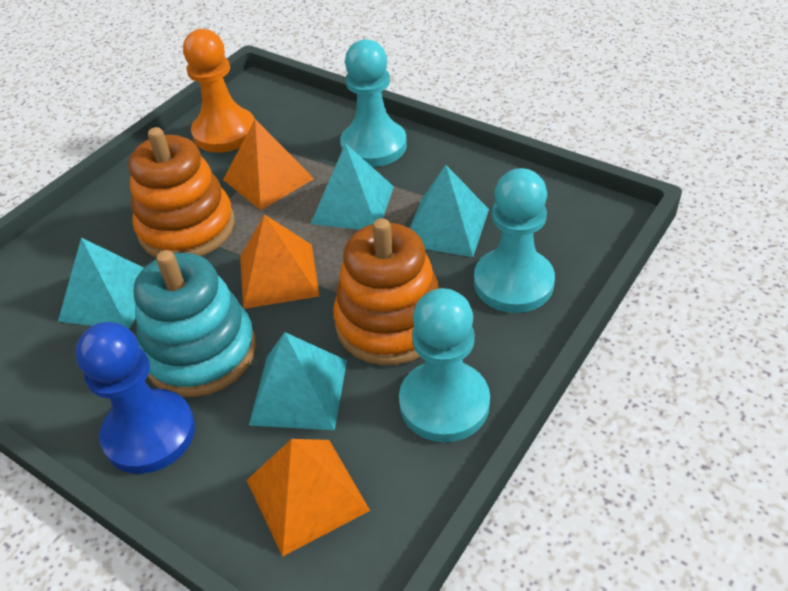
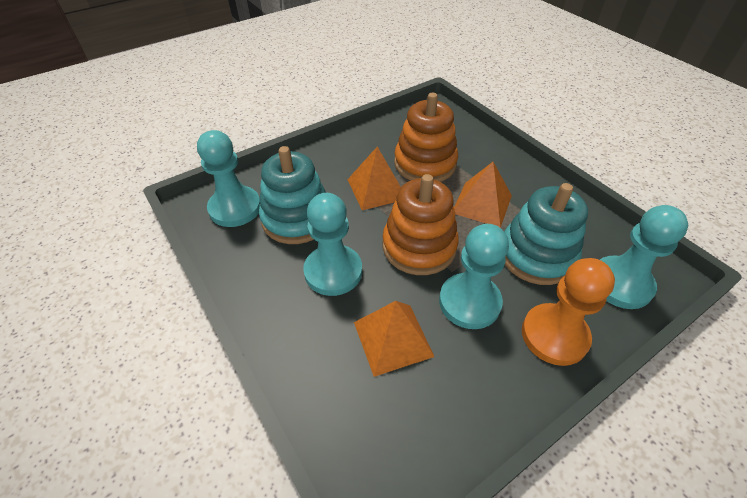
blue pawn: [76,322,195,474] = 1 -> none = 0
turquoise pawn: [340,39,407,167] [399,288,490,442] [474,168,555,313] = 3 -> [197,130,260,227] [303,193,362,296] [439,224,509,329] [600,205,688,309] = 4
turquoise pyramid: [58,238,144,329] [249,332,347,430] [311,143,394,230] [410,165,489,257] = 4 -> none = 0
turquoise stacking toy: [134,250,256,397] = 1 -> [259,146,326,244] [504,183,588,285] = 2

